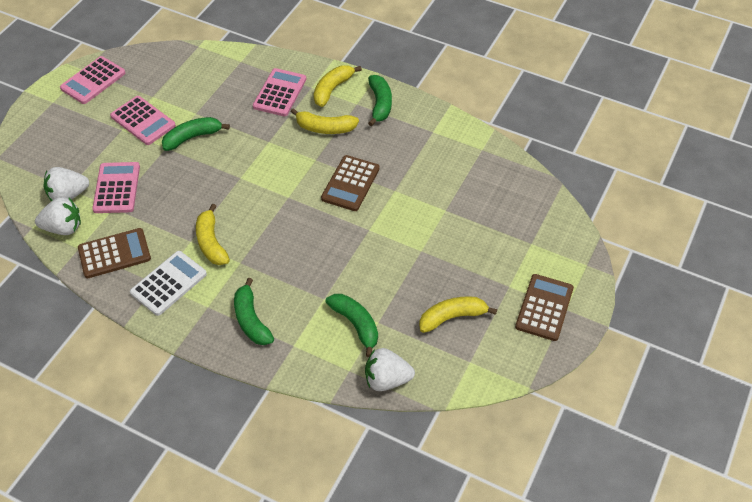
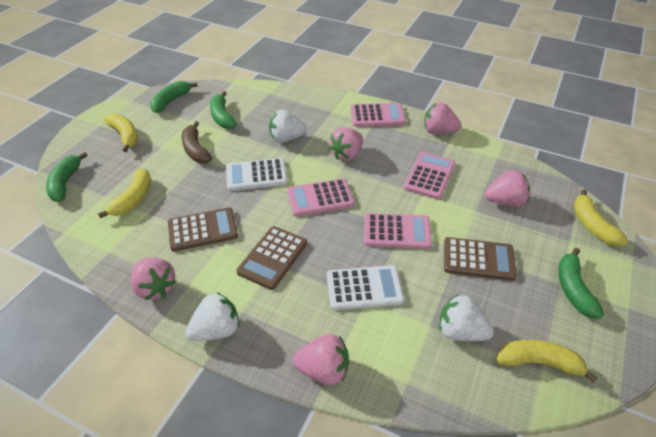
brown banana: none = 0 -> [182,121,212,163] = 1
pink strawberry: none = 0 -> [131,258,176,300] [292,334,349,385] [328,127,363,161] [424,102,461,134] [485,170,530,206] = 5
white calculator: [130,251,207,316] = 1 -> [226,158,287,191] [327,265,404,310] = 2

